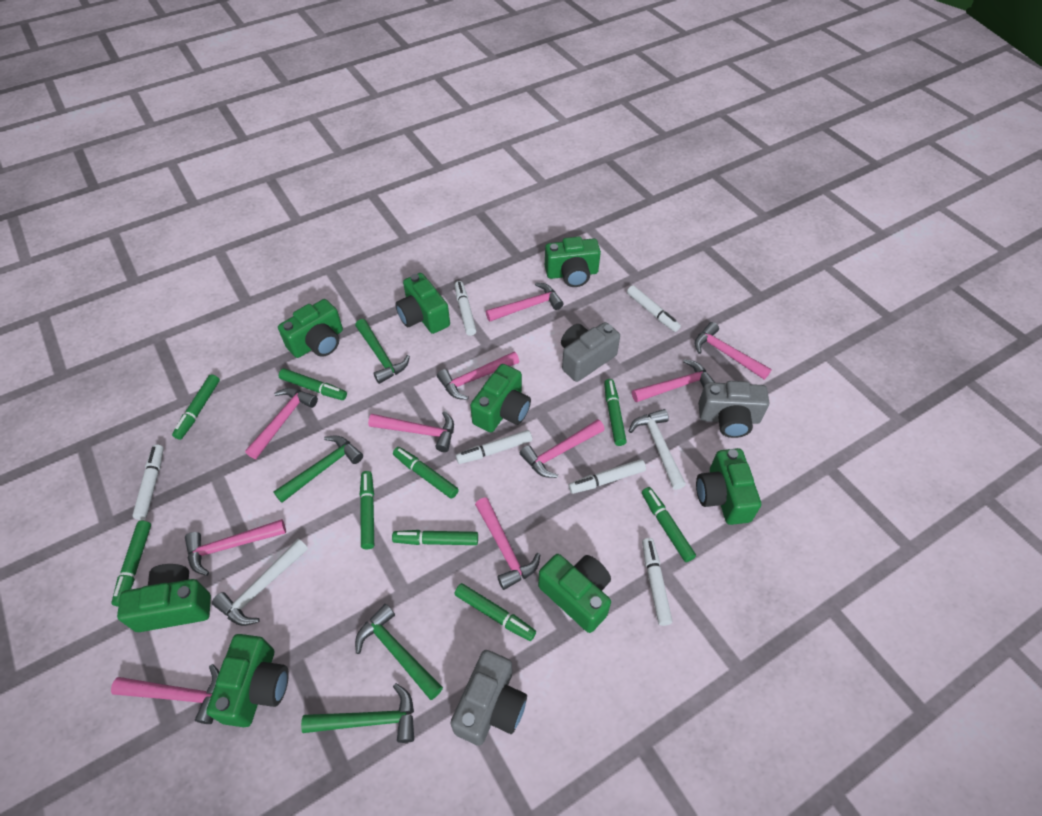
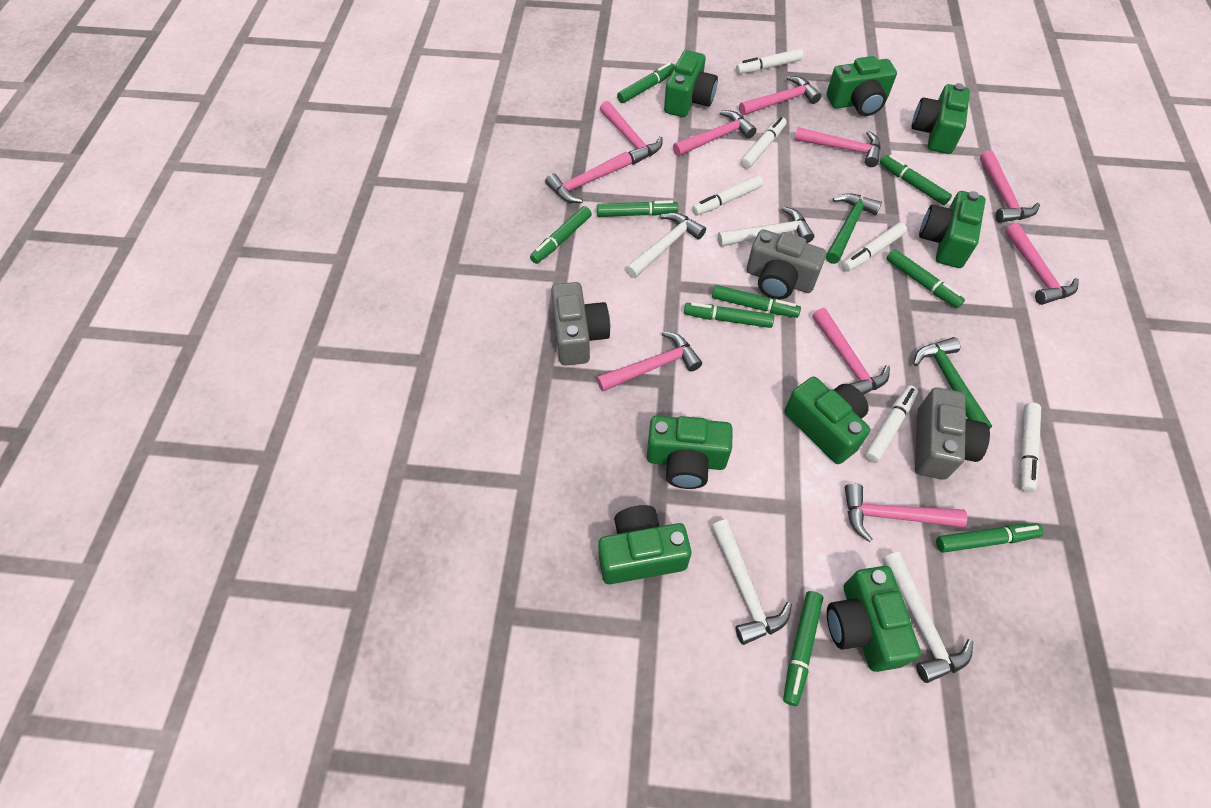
green hammer: [273,435,363,503] [301,683,414,743] [355,319,410,384] [355,604,443,700] = 4 -> [826,193,882,264] [913,337,992,429] = 2
white hammer: [212,539,308,626] [629,409,686,490] = 2 -> [625,212,706,278] [711,520,792,645] [718,206,814,247] [882,552,973,683] = 4

